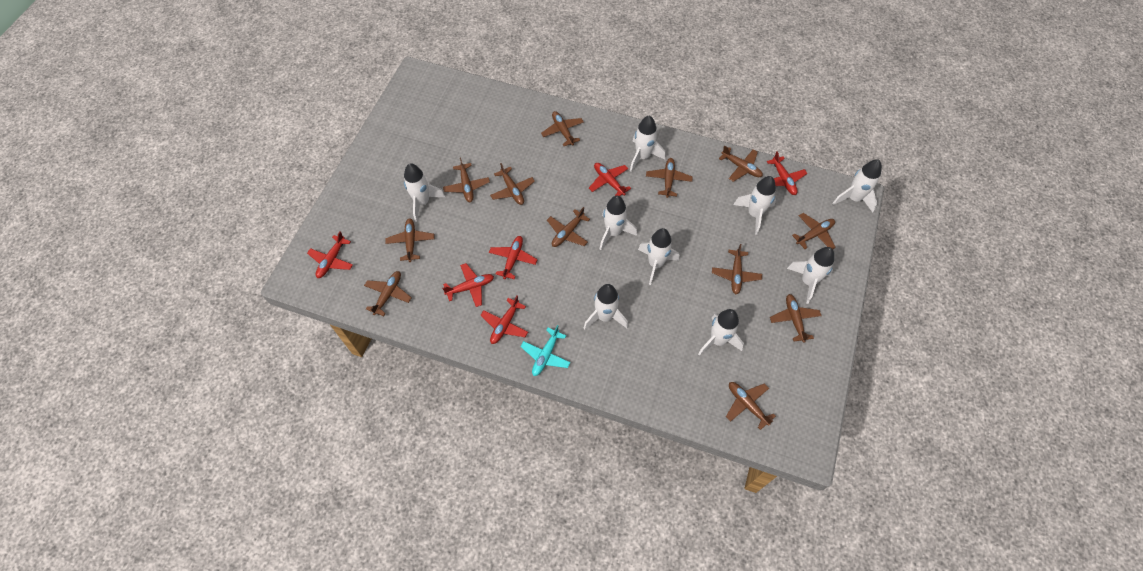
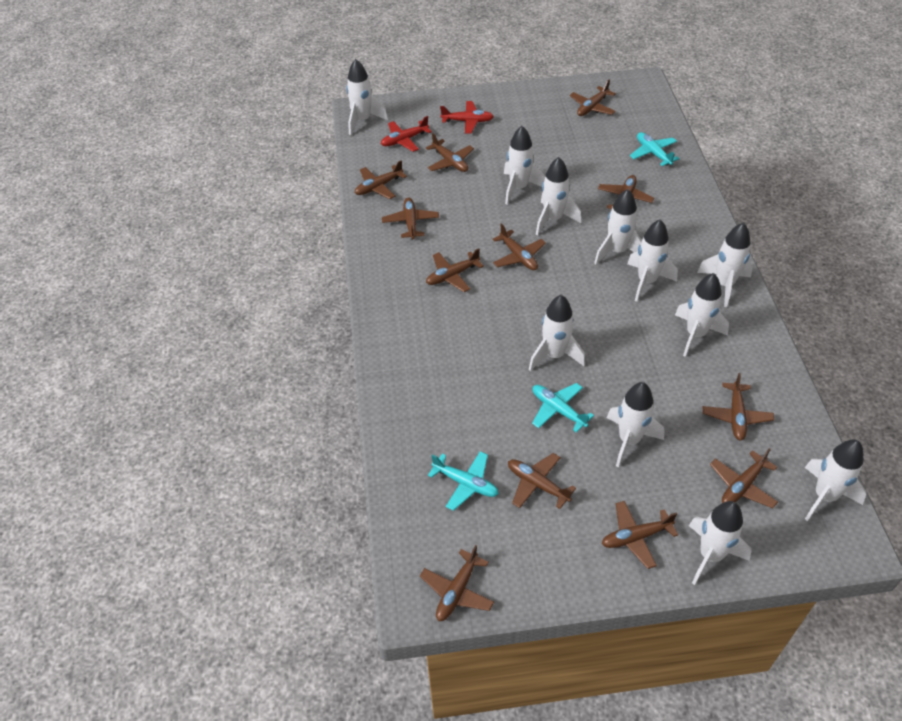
red plane: [307,231,353,278] [442,263,494,307] [480,296,528,344] [489,236,538,279] [589,163,631,196] [767,151,807,195] = 6 -> [381,116,432,152] [440,101,494,133] = 2
turquoise plane: [520,325,571,376] = 1 -> [428,451,499,511] [532,383,594,433] [630,132,680,166] = 3
white rocket: [404,163,445,222] [583,284,628,330] [600,196,637,250] [630,116,665,172] [638,228,679,285] [698,309,744,356] [733,176,776,235] [787,247,834,304] [832,159,882,212] = 9 -> [346,59,388,135] [504,126,545,204] [529,295,585,371] [536,157,581,235] [594,189,642,264] [607,382,664,467] [627,219,678,302] [675,273,729,357] [689,501,751,585] [697,222,753,307] [804,440,866,521] = 11

